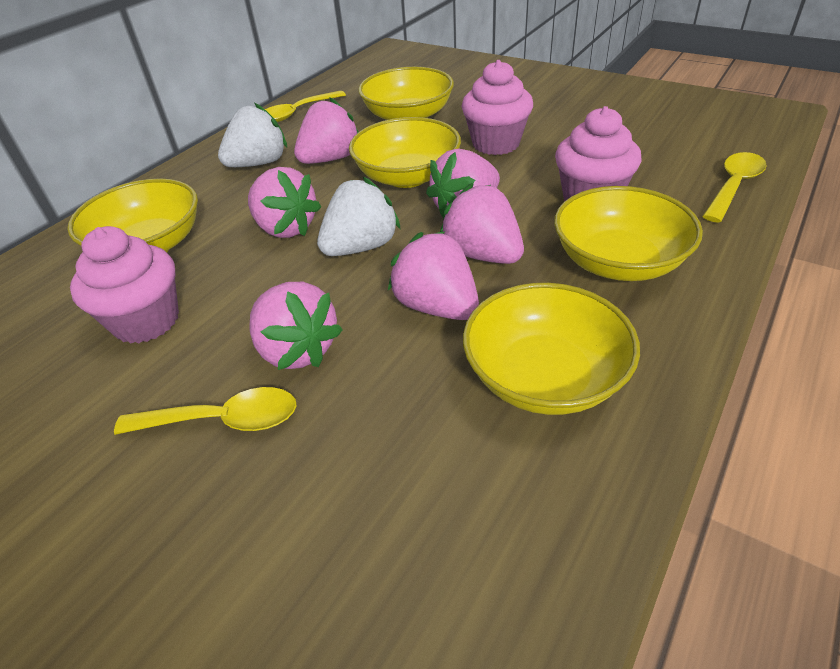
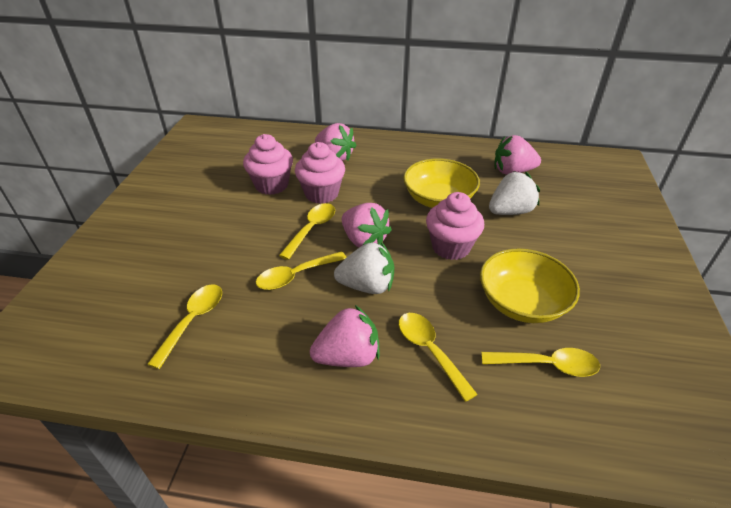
pink strawberry: [248,167,321,238] [249,282,343,370] [294,97,358,164] [388,231,479,320] [426,149,500,219] [440,183,524,264] = 6 -> [310,305,380,367] [315,123,356,161] [342,203,392,248] [494,135,541,175] = 4
yellow bowl: [67,178,198,252] [349,117,461,188] [358,67,454,120] [463,283,640,415] [554,186,703,281] = 5 -> [403,158,480,208] [480,248,580,323] = 2
yellow spoon: [114,387,297,435] [265,91,346,122] [702,152,767,223] = 3 -> [147,284,222,369] [256,251,347,290] [279,203,335,260] [399,313,478,402] [481,348,600,377] = 5

